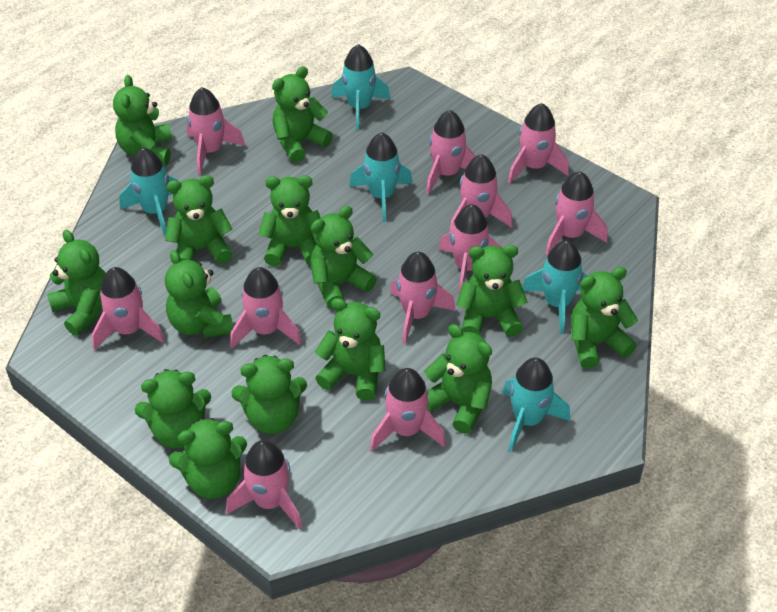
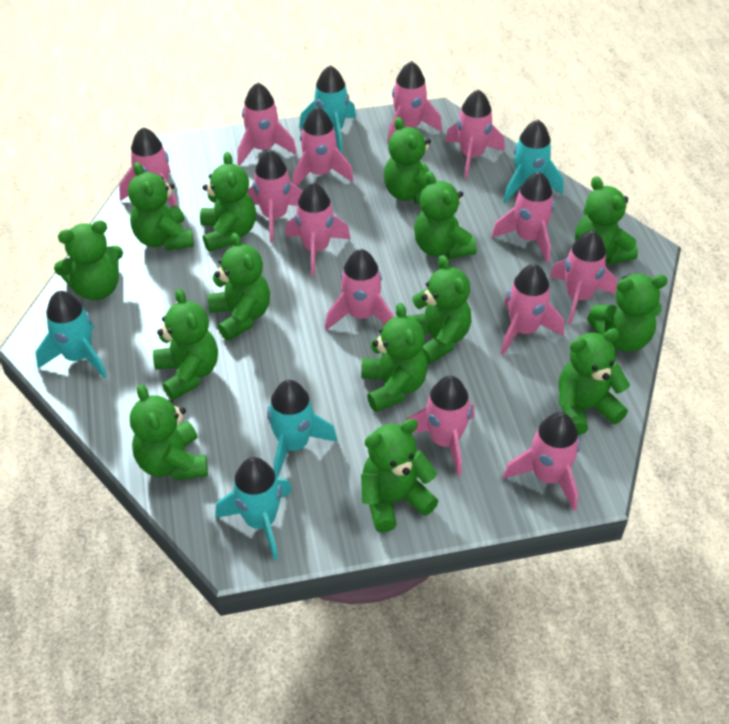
pink rocket: [92,267,165,350] [187,87,245,174] [226,440,302,530] [230,267,302,348] [370,368,446,451] [390,252,456,344] [426,110,476,195] [439,204,503,295] [449,154,513,233] [508,103,569,183] [545,171,608,255] = 11 -> [119,127,177,207] [238,82,297,166] [247,150,303,242] [285,182,350,276] [292,107,353,186] [325,249,394,330] [387,61,442,144] [406,376,474,476] [445,89,505,178] [492,172,554,263] [500,264,564,355] [503,412,580,511] [550,231,618,325] = 13

